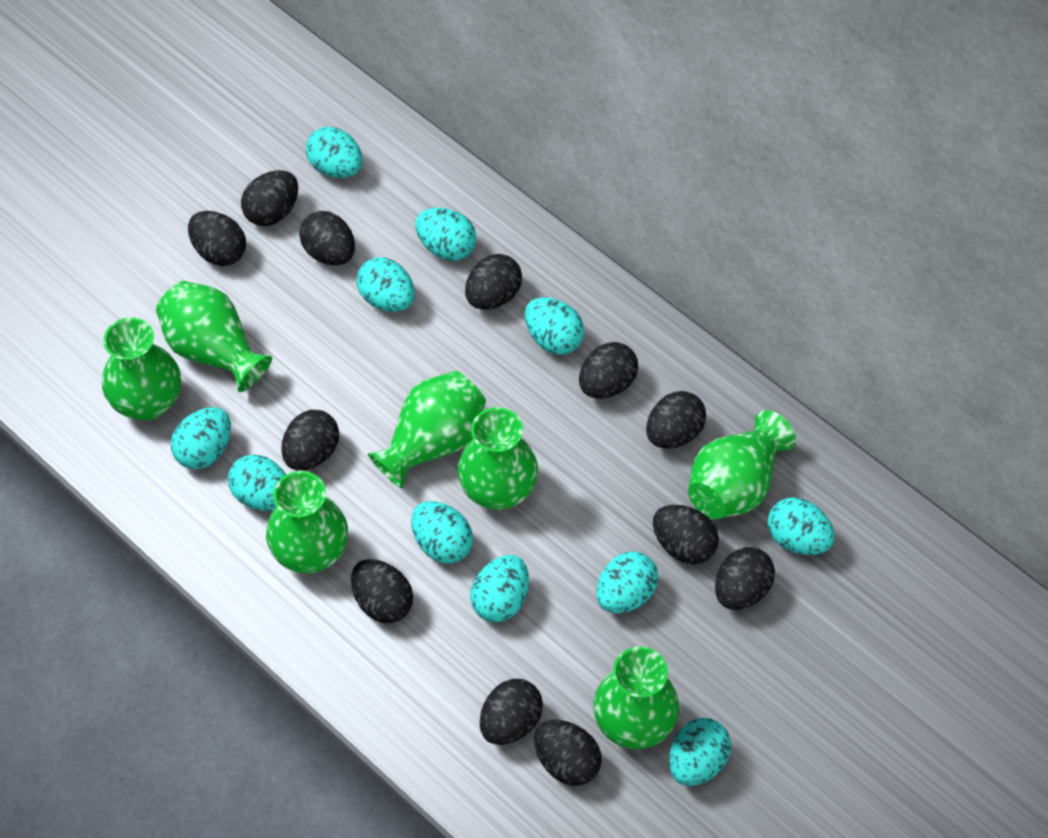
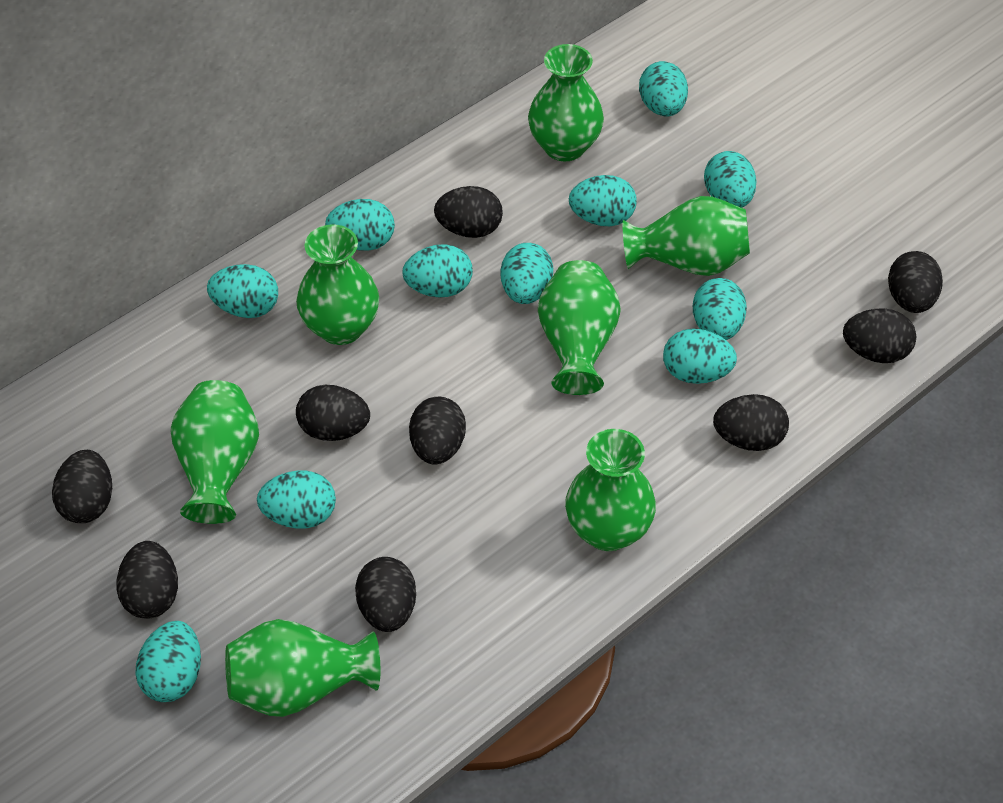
black egg: [188,211,246,266] [241,170,298,226] [281,410,339,471] [299,211,355,265] [351,559,413,623] [465,254,522,310] [480,679,543,745] [534,720,602,786] [579,342,638,399] [646,391,706,449] [653,505,719,565] [715,547,775,610] = 12 -> [52,450,112,523] [116,541,178,619] [296,385,370,441] [355,557,416,632] [409,397,466,464] [434,186,503,238] [713,394,789,451] [843,308,916,363] [888,251,943,313] = 9

